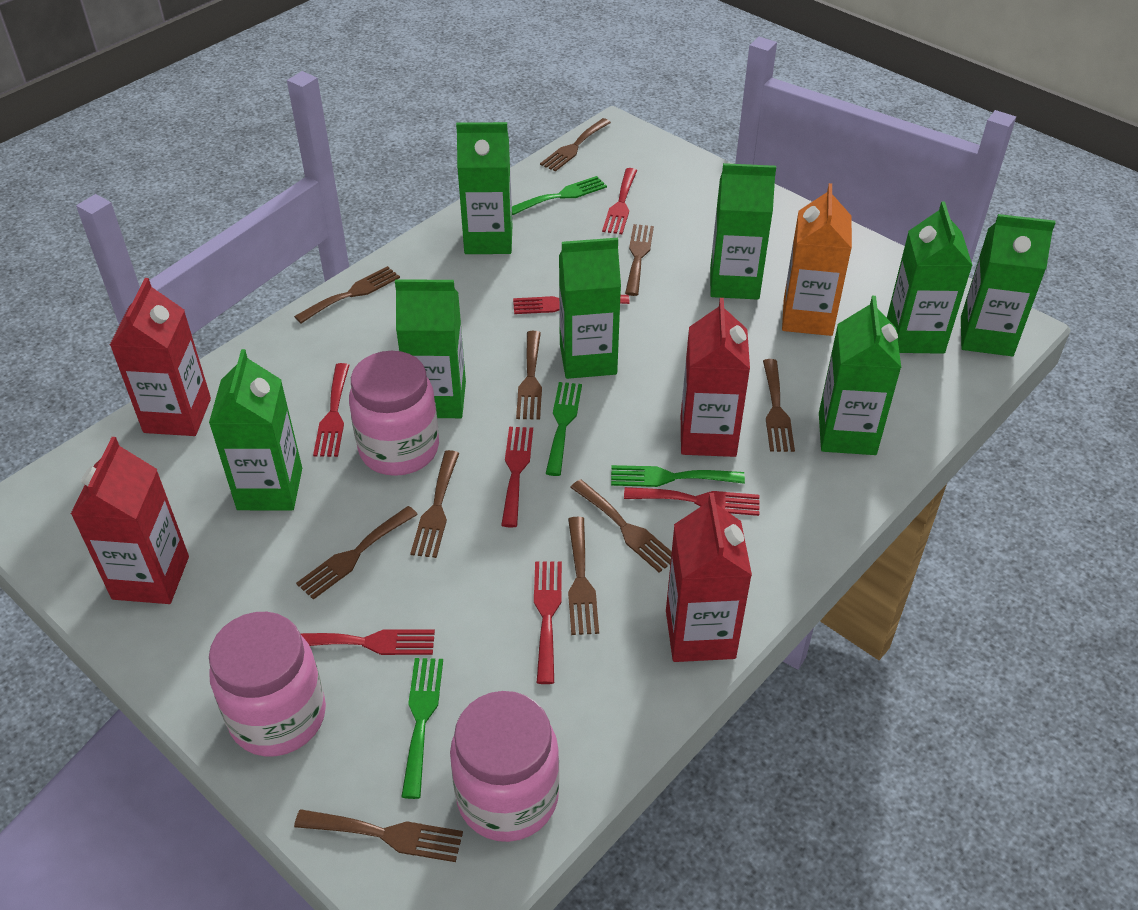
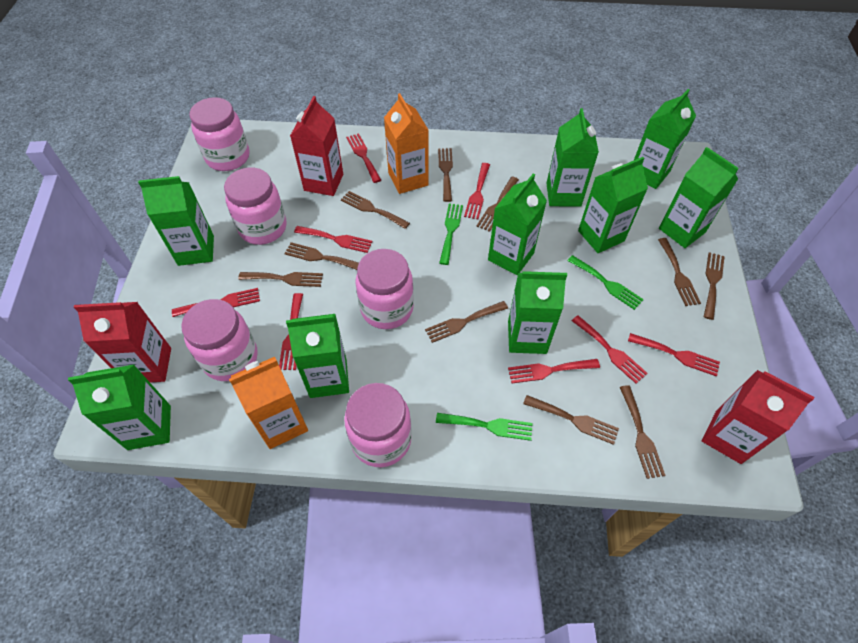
green carton: [209,349,302,510] [395,279,466,418] [456,122,512,254] [559,238,621,379] [710,163,776,300] [819,296,901,455] [887,201,973,354] [961,214,1056,356] = 8 -> [68,364,171,450] [138,176,214,266] [286,314,349,398] [488,174,547,275] [508,271,567,354] [546,108,599,207] [578,157,648,253] [634,89,696,189] [659,147,739,248] = 9
green fork: [401,658,443,799] [512,176,607,215] [545,382,582,476] [611,465,745,487] = 4 -> [436,413,533,441] [439,203,463,265] [567,255,644,310] = 3
orange carton: [782,183,852,336] = 1 -> [229,357,308,449] [384,93,429,194] = 2
pink jar: [209,612,326,757] [349,351,439,476] [450,691,560,842] = 3 -> [181,299,258,381] [189,97,250,171] [224,167,287,245] [344,383,412,467] [356,249,414,329] = 5
red carton: [71,437,189,604] [110,278,211,436] [666,493,752,662] [681,298,750,457] = 4 -> [74,302,171,383] [290,96,343,196] [702,370,814,464] = 3
red fork: [300,629,435,655] [313,363,350,457] [501,427,533,528] [513,295,630,314] [534,561,562,684] [602,168,637,234] [624,487,759,516] = 7 -> [172,288,260,317] [279,293,303,370] [294,226,373,253] [346,133,381,183] [464,163,490,219] [508,359,600,383] [572,315,648,383] [628,333,720,377] = 8

